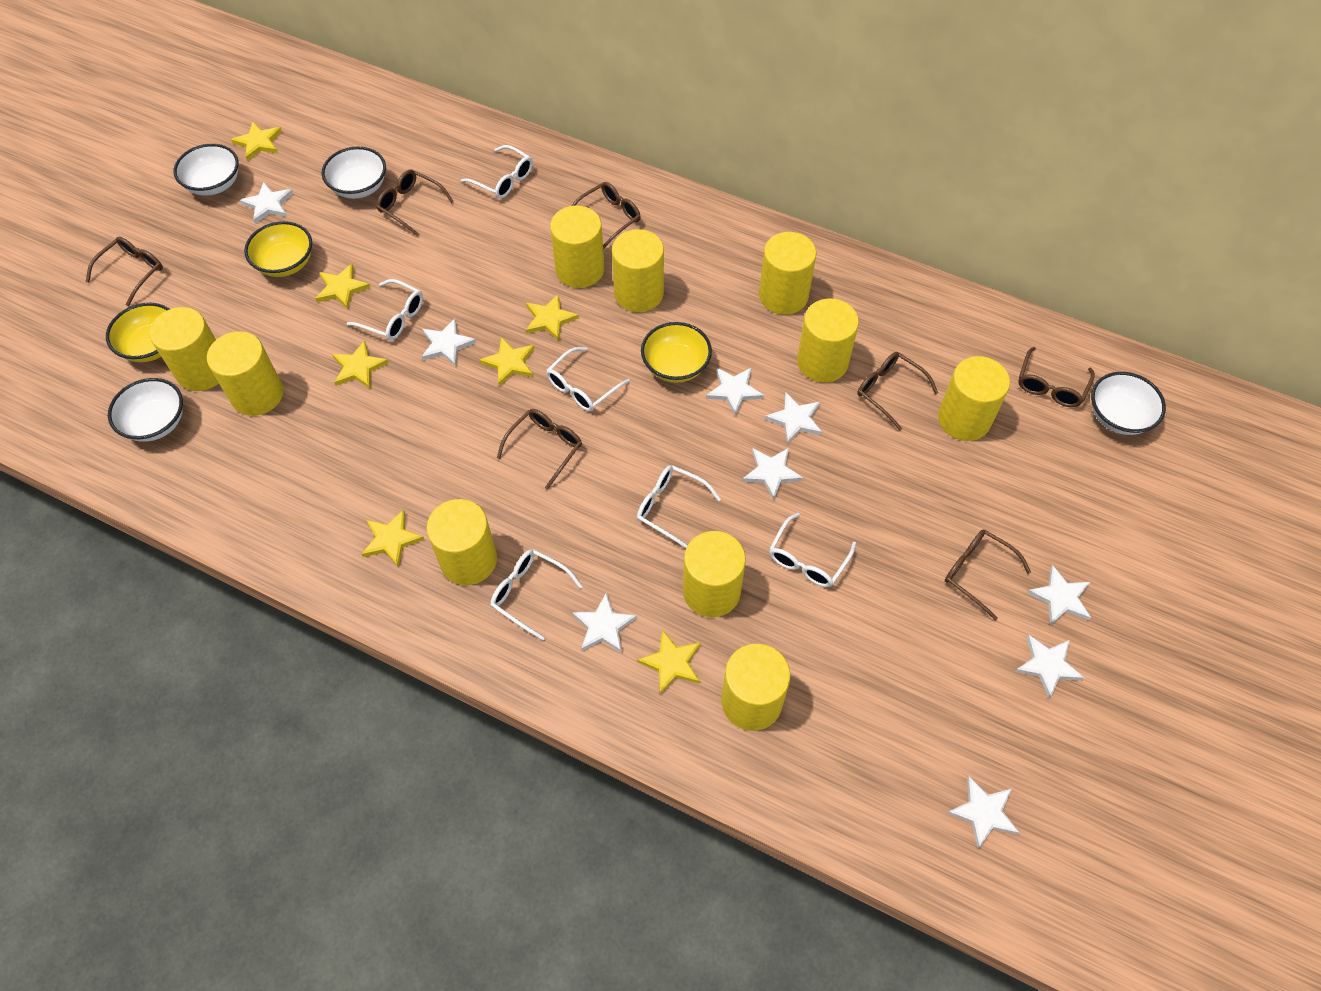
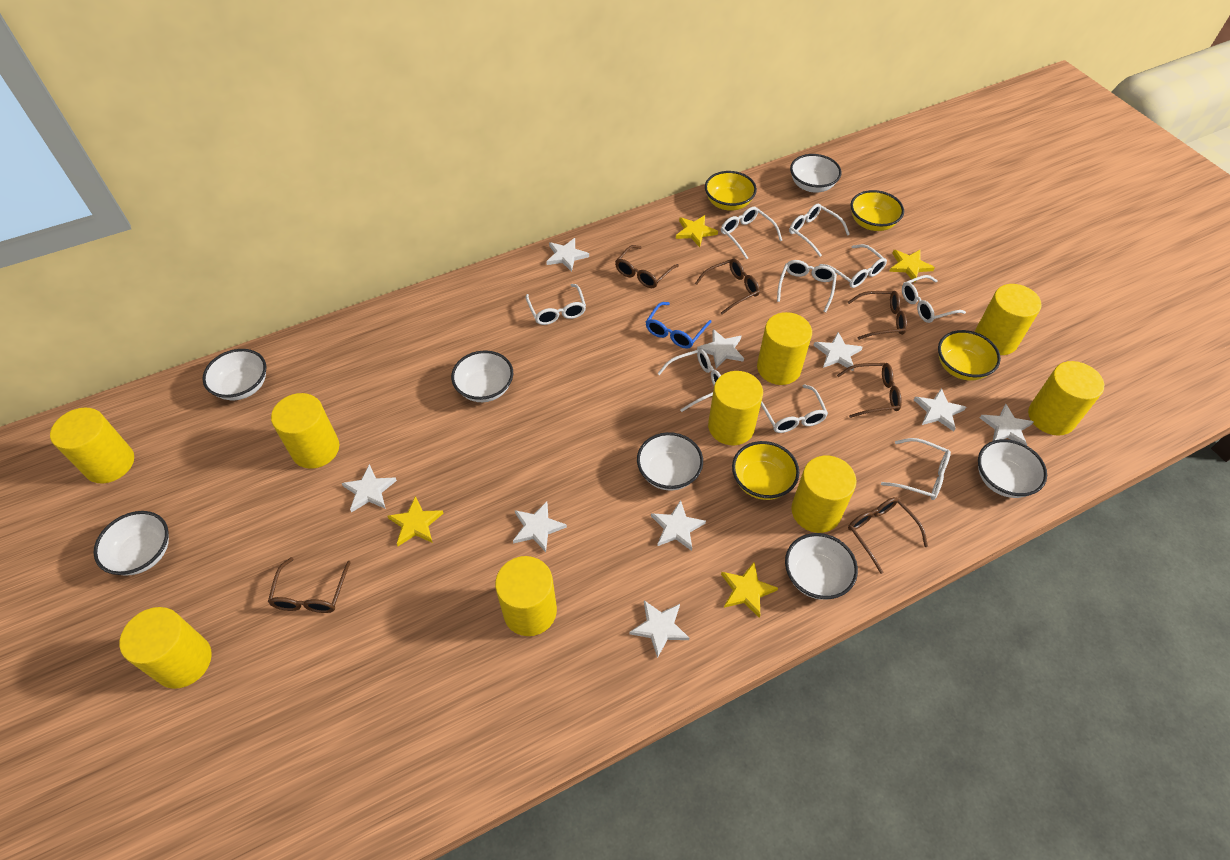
blue glasses: none = 0 -> [646,302,712,349] = 1
brown glasses: [86,237,163,306] [376,170,454,236] [497,409,582,490] [572,182,641,249] [857,352,938,430] [945,530,1031,620] [1018,347,1095,407] = 7 -> [268,557,351,613] [615,245,679,288] [695,259,760,315] [837,363,902,418] [848,291,907,340] [848,497,928,574] = 6
white bowl: [108,378,183,442] [173,144,239,196] [322,146,386,199] [1091,372,1166,435] = 4 -> [93,511,169,576] [202,349,266,400] [451,350,513,402] [637,432,703,491] [785,533,858,600] [790,154,842,192] [978,439,1047,498] = 7
white glasses: [347,279,423,340] [461,145,533,199] [490,549,583,640] [546,347,630,412] [637,465,721,548] [769,513,856,587] = 6 -> [526,284,586,325] [657,349,721,412] [721,207,782,259] [761,384,828,433] [777,260,837,312] [789,203,850,257] [819,244,887,288] [881,438,951,500] [902,275,966,323] = 9
yellow bowl: [106,303,170,362] [244,221,312,277] [641,322,712,383] = 3 -> [705,171,757,211] [732,441,800,500] [850,190,904,231] [938,330,1001,381] = 4
yellow cylinder: [149,307,219,391] [207,331,284,416] [427,499,497,585] [550,205,604,288] [612,229,664,312] [683,531,746,617] [721,644,790,731] [759,232,816,315] [797,299,859,382] [938,356,1010,441] = 10 -> [50,408,134,483] [120,607,212,689] [271,393,339,469] [495,556,557,636] [708,371,763,445] [757,312,812,385] [791,456,856,533] [975,284,1042,355] [1028,361,1104,436] = 9
yellow star: [231,121,282,161] [315,264,370,309] [332,340,389,389] [362,510,424,568] [479,337,535,386] [526,294,579,341] [637,630,701,694] = 7 -> [388,496,444,546] [676,215,718,247] [721,562,778,618] [889,249,935,283] = 4

